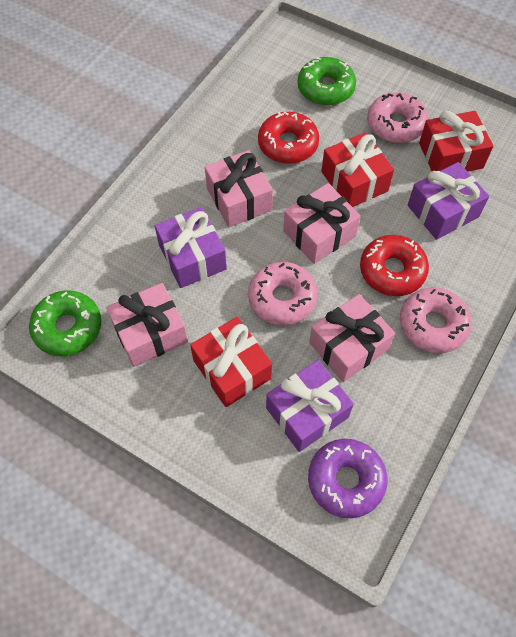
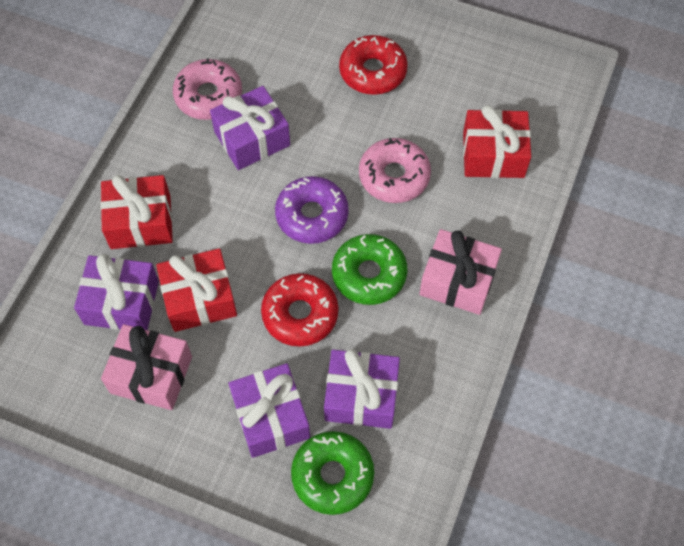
pink donut: [248,262,318,325] [367,92,428,143] [400,287,472,353] = 3 -> [173,58,242,120] [359,138,431,203] = 2
pink gift: [106,283,188,367] [205,150,273,227] [283,183,361,264] [309,294,395,382] = 4 -> [101,324,192,410] [419,229,502,315] = 2
purple gift: [155,207,227,288] [266,360,354,452] [408,162,489,240] = 3 -> [74,254,159,330] [210,86,290,170] [229,363,310,458] [324,349,400,429] = 4

